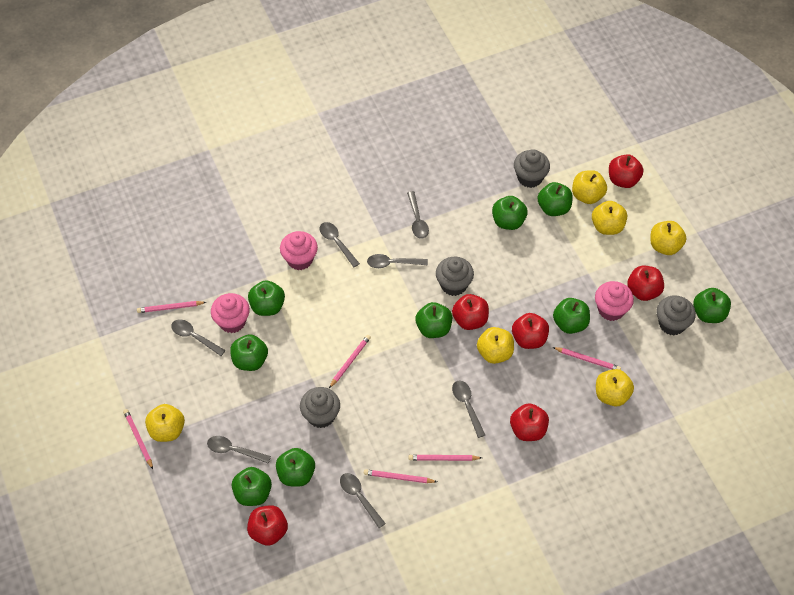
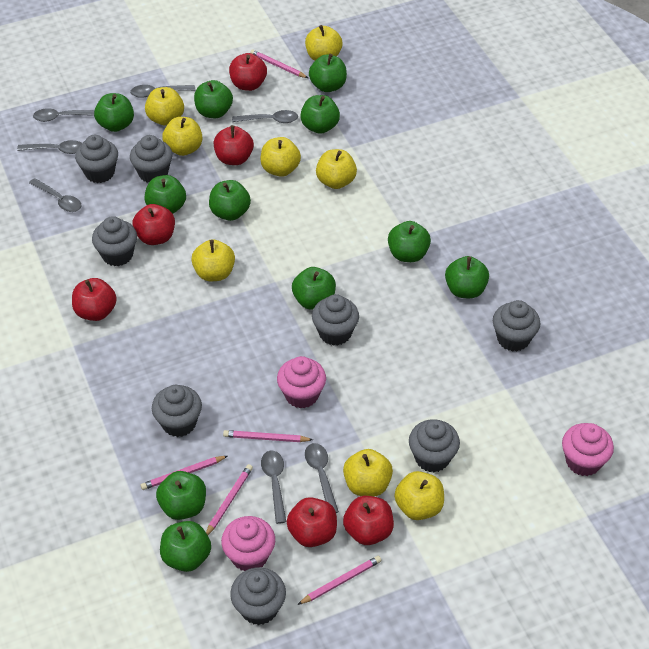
green apple: [230,334,268,371] [232,467,272,506] [248,280,285,316] [276,448,315,487] [415,302,452,338] [492,196,528,230] [537,182,573,216] [553,298,590,334] [693,288,731,323] = 9 -> [94,93,134,132] [145,175,186,214] [156,471,206,520] [160,521,211,572] [194,80,233,118] [209,180,251,221] [292,267,336,310] [300,95,340,134] [309,54,347,92] [388,221,431,262] [445,256,489,298] = 11
grey cupcake: [300,387,340,428] [436,257,474,296] [514,149,550,188] [656,295,696,335] = 4 -> [75,135,118,183] [92,216,137,266] [130,135,173,183] [152,385,202,437] [230,567,286,625] [312,294,359,346] [409,419,460,472] [493,300,541,352] = 8
pink pencil: [123,409,153,469] [137,301,206,313] [329,335,371,388] [364,469,437,483] [409,455,482,461] [553,347,621,370] = 6 -> [141,456,227,490] [206,464,253,535] [223,430,313,442] [250,49,308,78] [297,556,382,605] = 5
yellow apple: [145,404,185,442] [477,327,514,364] [572,170,607,204] [592,201,627,235] [596,369,634,407] [650,221,686,255] = 6 -> [145,87,184,126] [162,117,202,156] [191,239,235,281] [260,137,301,177] [305,25,342,61] [316,149,357,189] [343,449,393,497] [395,471,444,520] = 8

